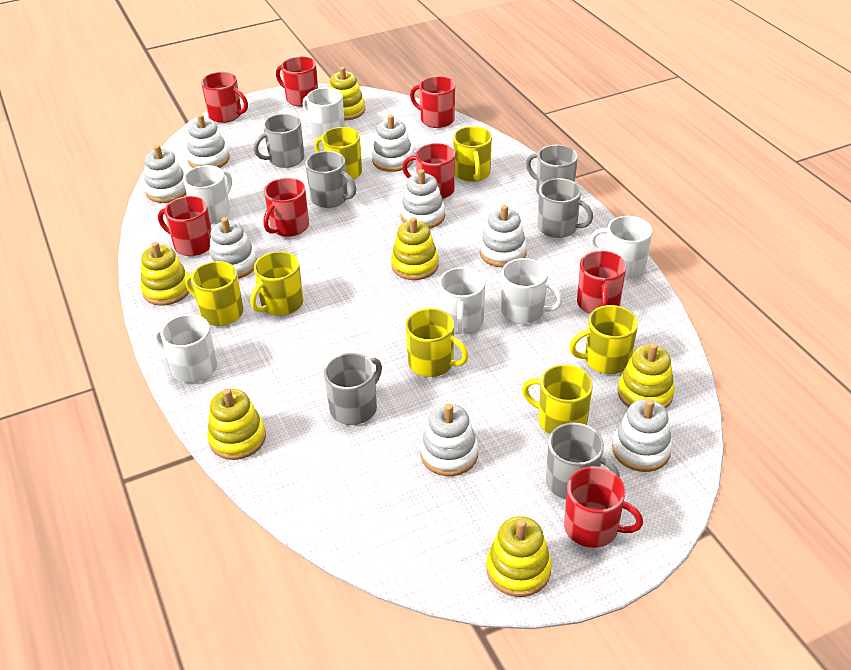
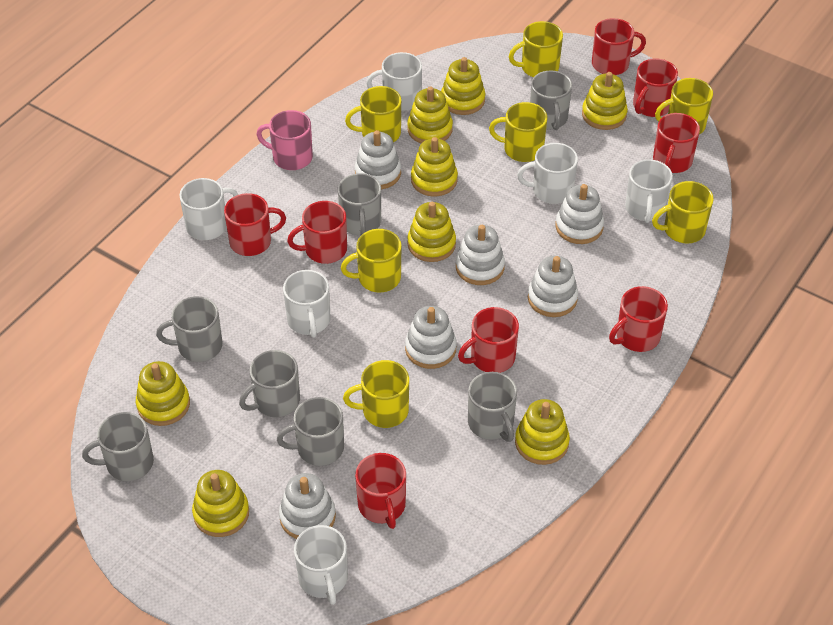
grey mug: [254,114,304,168] [305,151,356,208] [324,353,382,425] [526,145,578,195] [538,178,593,238] [546,423,620,500] = 6 -> [82,412,154,481] [156,296,223,362] [239,350,300,417] [277,397,344,466] [338,173,381,235] [468,372,517,442] [530,71,572,130] = 7
pink mug: none = 0 -> [256,110,313,170] = 1
white stacking toy: [144,145,187,203] [187,114,230,168] [208,217,257,279] [372,115,413,172] [400,169,445,229] [420,404,478,476] [480,205,527,267] [612,399,672,472] = 8 -> [279,473,336,539] [355,130,401,189] [405,306,457,369] [456,225,505,285] [528,256,578,317] [555,184,604,244] = 6
yellow stacking toy: [141,242,189,306] [207,388,266,460] [329,67,365,121] [391,217,439,280] [487,516,552,597] [618,343,675,409] = 6 -> [136,361,190,426] [192,470,249,537] [407,86,453,143] [407,202,456,262] [411,137,458,197] [441,57,485,115] [515,399,570,465] [582,72,628,130] = 8

